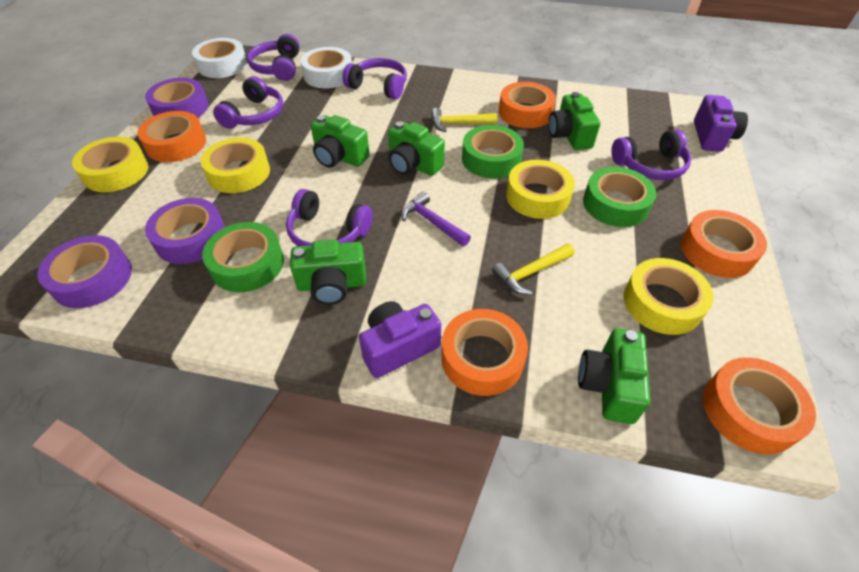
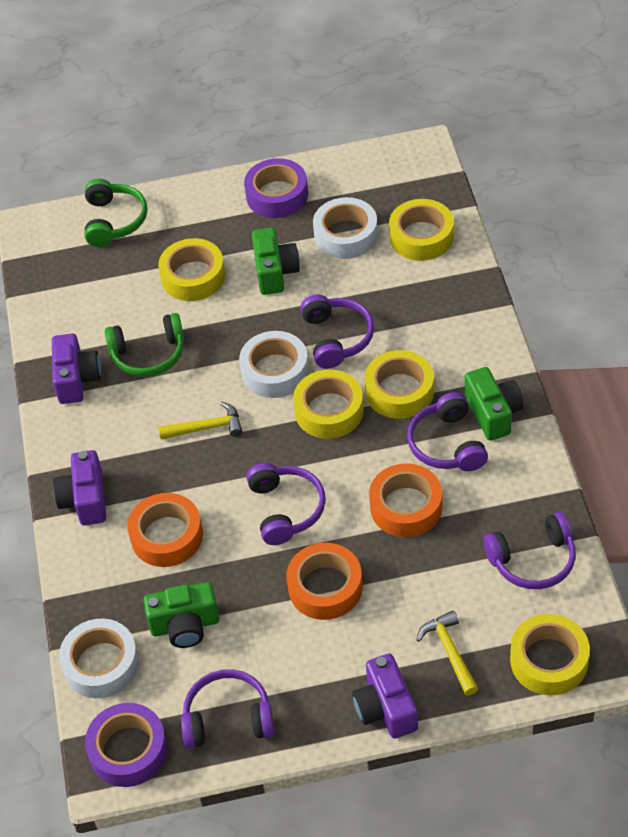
green camera: [290,240,366,305] [311,115,370,168] [388,121,445,176] [548,92,601,150] [578,329,650,424] = 5 -> [143,582,219,648] [252,228,300,295] [465,367,524,440] = 3
green headphones: none = 0 -> [85,179,147,247] [105,313,184,377] = 2
green tape: [202,222,284,292] [462,125,524,179] [583,167,657,227] = 3 -> none = 0
orange tape: [137,111,206,162] [441,309,528,396] [499,82,556,128] [681,210,767,278] [703,357,816,455] = 5 -> [127,493,203,567] [287,543,363,620] [369,463,443,537] = 3
purple camera: [359,301,441,378] [694,95,748,152] = 2 -> [52,334,101,404] [53,450,106,525] [352,654,418,739] = 3
purple hammer: [401,192,471,246] = 1 -> none = 0
purple tape: [37,235,132,308] [145,78,209,117] [145,198,225,264] = 3 -> [85,703,168,787] [244,158,308,218] = 2
white tape: [192,38,247,78] [300,47,352,88] = 2 -> [59,619,139,699] [239,331,309,398] [313,197,378,259] = 3
yellow tape: [72,137,149,192] [200,138,270,193] [506,160,575,219] [624,258,714,335] = 4 -> [158,238,225,301] [293,369,364,439] [365,350,434,419] [389,199,454,261] [510,614,590,695] = 5

